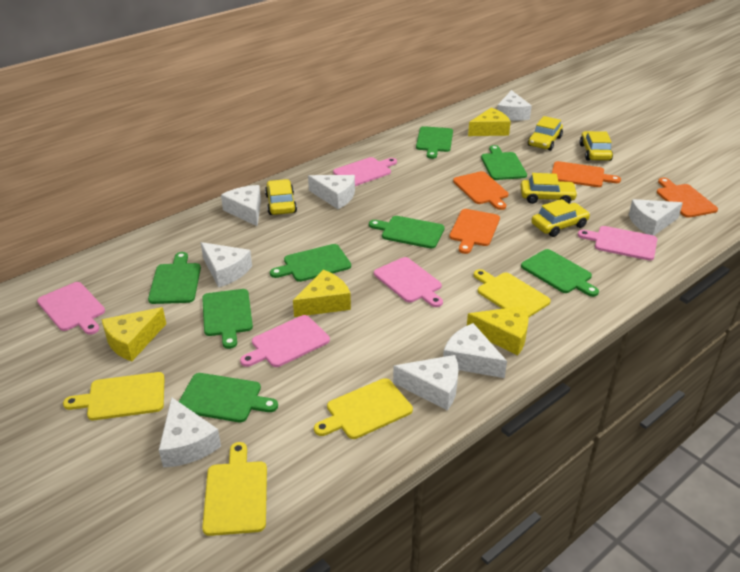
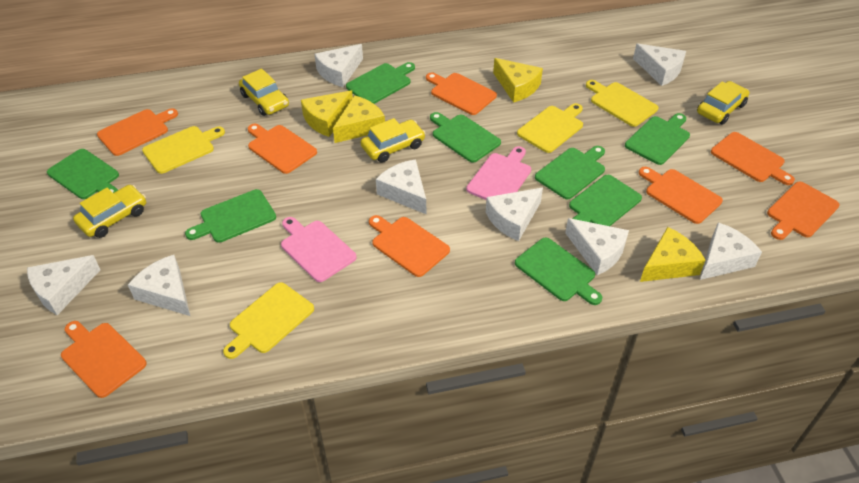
orange cutting board: [449,209,500,254] [453,171,509,210] [552,161,621,187] [657,178,718,218] = 4 -> [61,321,147,398] [97,108,178,156] [248,124,317,174] [369,215,450,277] [426,73,497,115] [639,167,723,224] [711,132,795,185] [767,181,839,240] = 8
pink cutting board: [37,282,105,335] [240,315,330,367] [333,157,397,186] [374,257,443,307] [578,226,657,260] = 5 -> [281,217,357,282] [466,146,531,200] = 2
yellow car: [265,179,297,215] [520,173,578,204] [528,116,563,151] [531,199,590,237] [580,131,613,161] = 5 -> [73,185,146,238] [239,69,289,116] [361,118,425,163] [697,81,749,124] = 4

